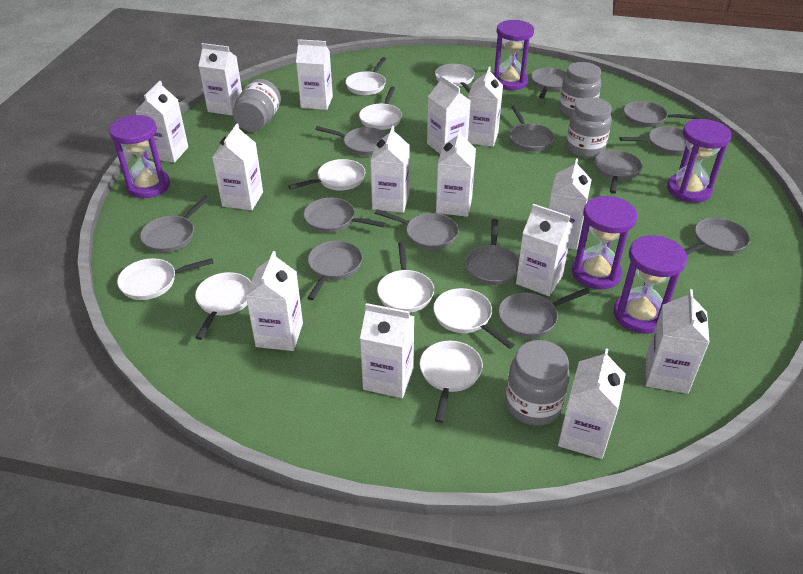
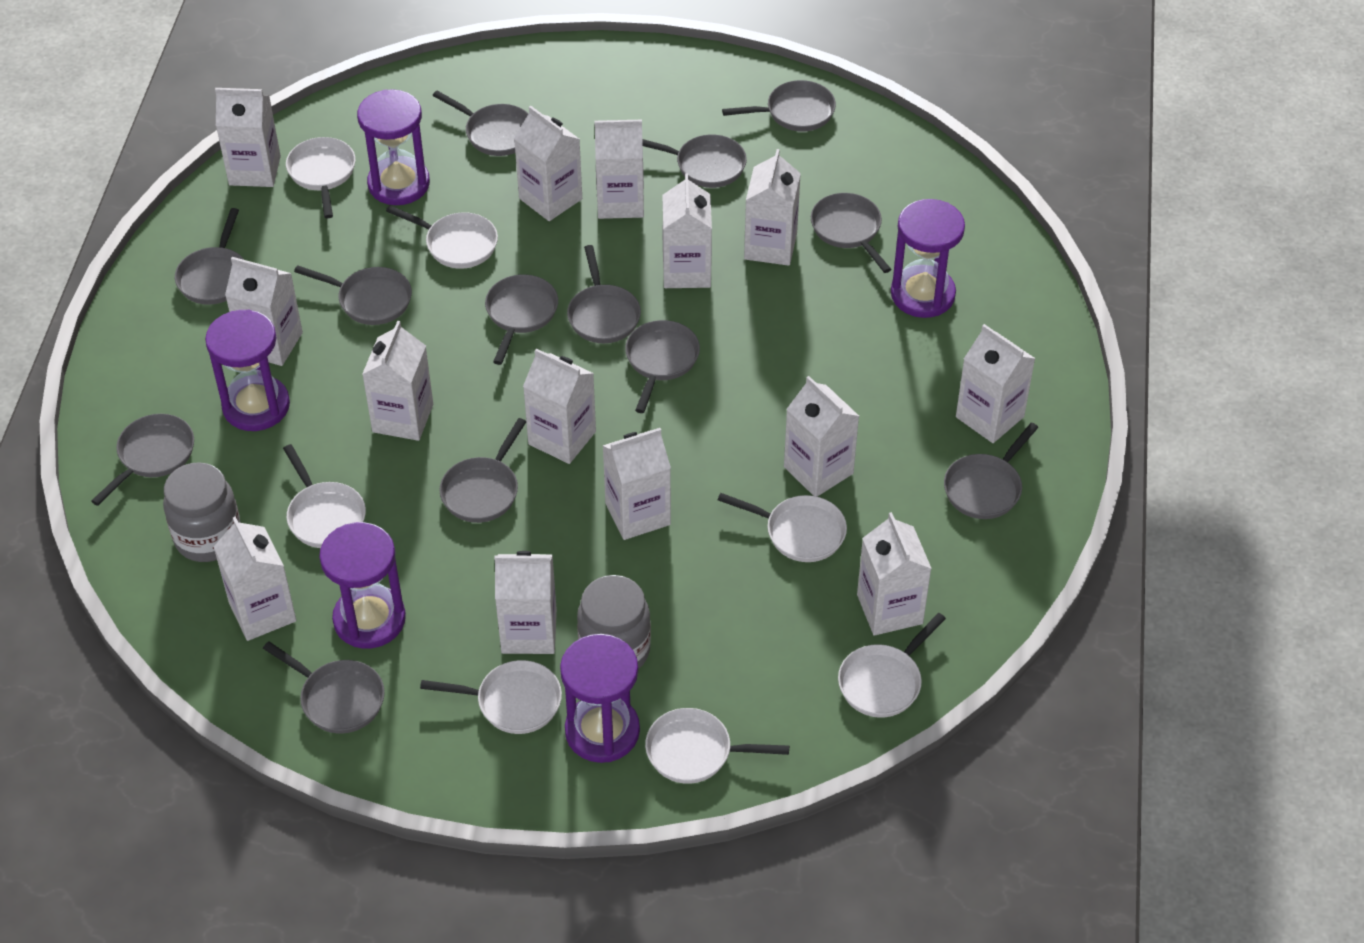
grey jar: [233,79,281,132] [506,340,569,426] [559,62,601,117] [566,97,612,158] = 4 -> [163,462,241,562] [577,575,651,669] = 2
white pan: [117,258,214,300] [195,272,251,340] [288,159,365,191] [345,57,386,95] [359,87,402,130] [377,242,434,313] [419,341,483,423] [433,288,515,349] [435,64,475,93] = 9 -> [283,444,366,548] [286,137,356,219] [386,205,498,269] [420,660,562,734] [645,708,789,784] [718,493,847,562] [838,613,946,718] = 7

